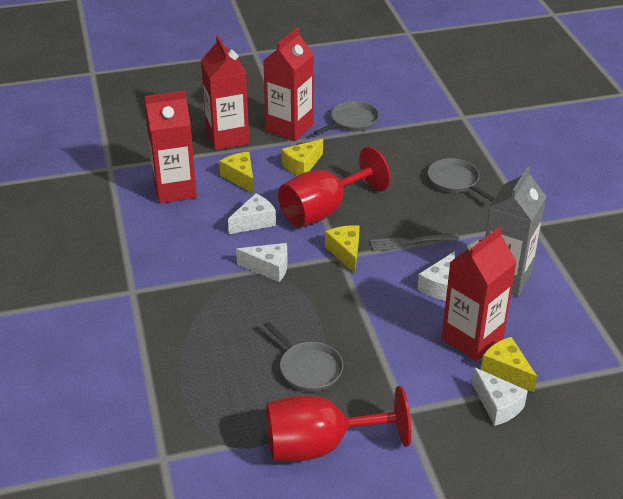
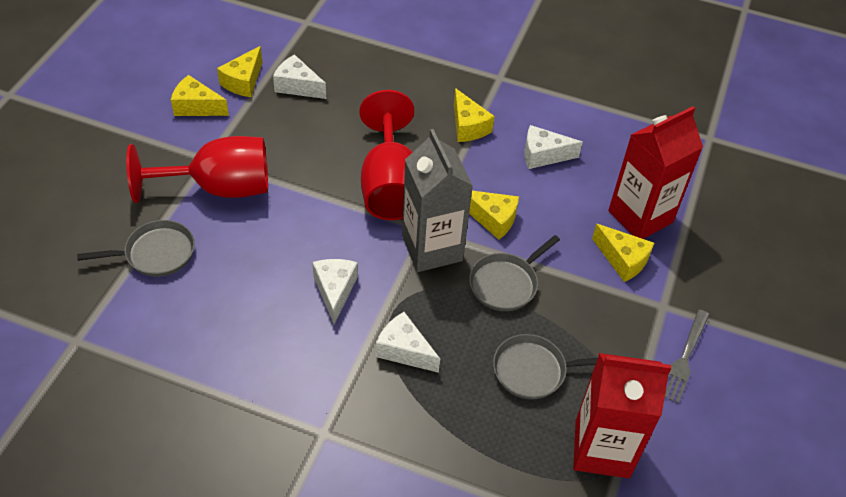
red carton: [145,91,197,204] [201,36,249,150] [263,28,314,141] [442,227,517,361] = 4 -> [573,353,671,478] [608,106,703,239] = 2
yellow cheese: [219,152,254,194] [281,139,323,176] [325,225,360,273] [481,337,537,392] = 4 -> [171,75,229,116] [217,46,262,97] [454,88,495,142] [469,191,519,240] [592,224,654,282] = 5

